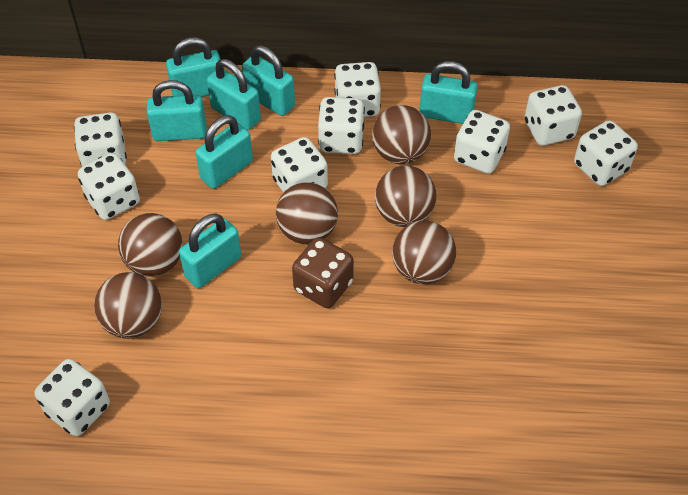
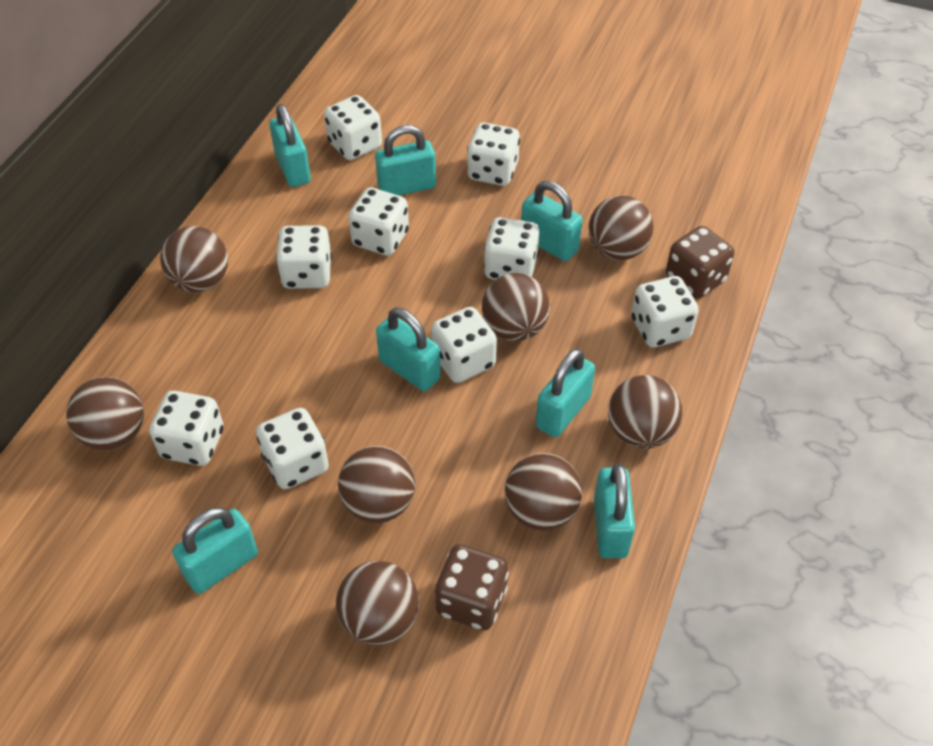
brown ball: [94,272,162,339] [118,213,183,277] [276,182,338,244] [372,105,431,164] [375,166,436,227] [392,220,456,284] = 6 -> [66,377,144,450] [160,226,228,292] [336,561,419,645] [338,446,415,523] [482,273,550,341] [504,453,582,531] [589,195,653,260] [608,375,682,449] = 8
brown dice: [292,237,354,308] = 1 -> [435,544,509,630] [666,226,735,299] = 2

